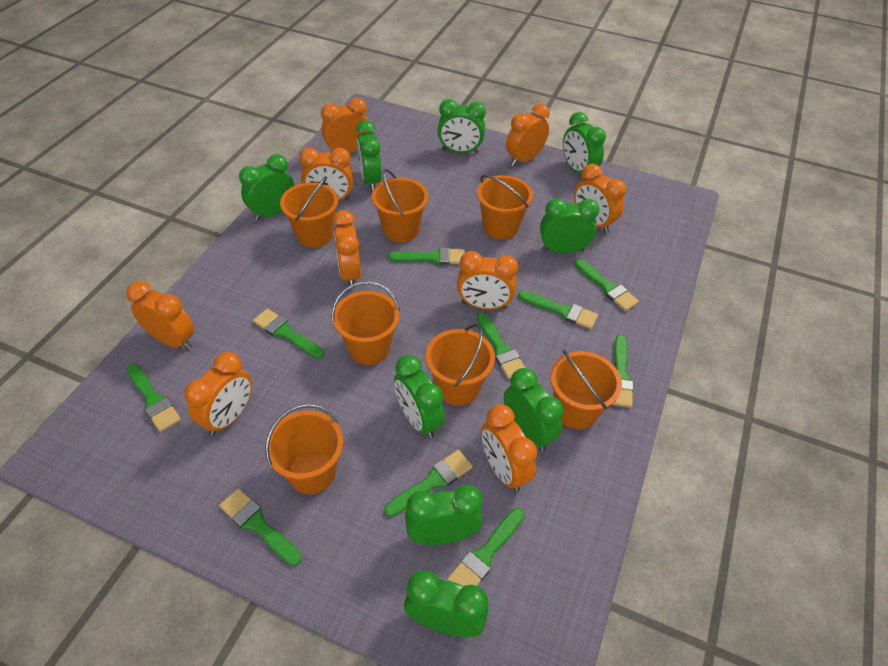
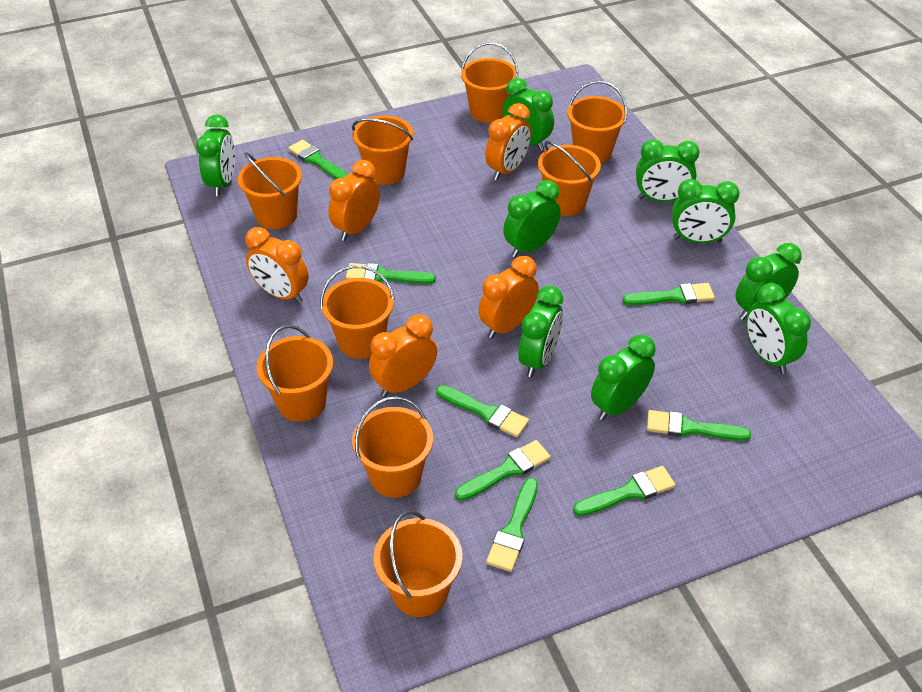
green brush: [127,364,181,432] [219,488,302,566] [253,309,324,359] [384,450,473,517] [388,248,465,265] [447,508,525,586] [477,312,525,379] [518,290,598,329] [574,259,639,311] [612,335,633,408] = 10 -> [288,140,348,179] [346,263,436,284] [436,385,529,438] [455,440,551,501] [486,478,538,572] [573,466,676,516] [622,283,715,305] [647,410,751,441] = 8
orange bucket: [265,404,343,494] [280,176,338,248] [331,281,400,365] [372,169,428,242] [426,324,495,406] [477,175,533,239] [550,350,622,429] = 7 -> [238,152,302,229] [257,325,333,422] [320,265,395,359] [352,115,413,185] [352,396,433,498] [373,510,462,617] [461,43,518,123] [538,141,601,216] [567,81,627,163] = 9
orange clock: [126,281,194,350] [184,352,252,436] [299,147,354,201] [321,98,370,153] [332,210,361,288] [457,251,518,310] [481,404,537,492] [506,103,550,166] [574,164,626,233] = 9 -> [245,227,309,303] [328,160,380,241] [369,315,437,397] [478,256,539,339] [485,103,531,180] = 5

